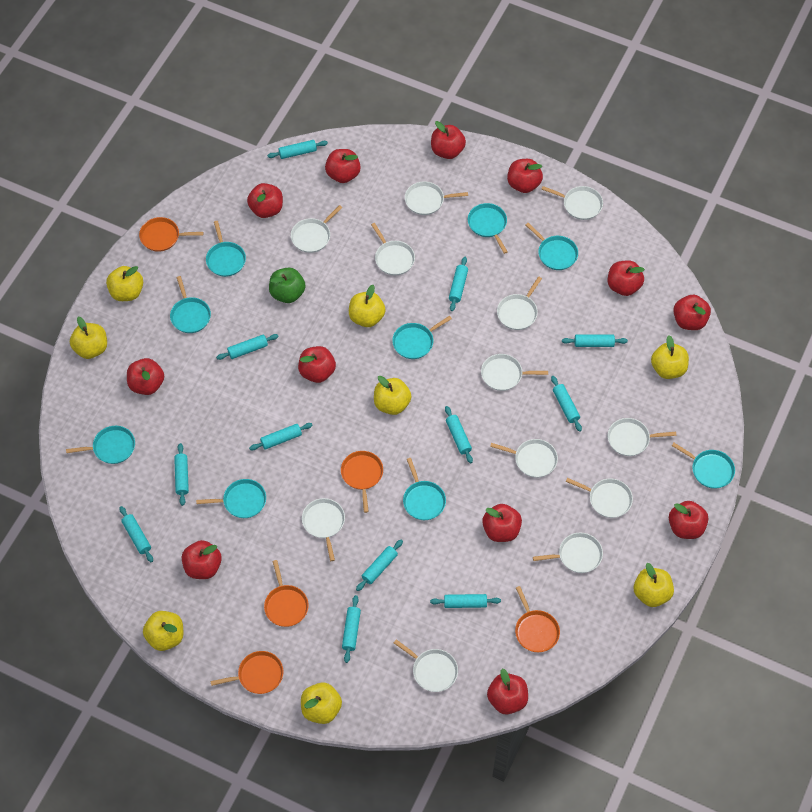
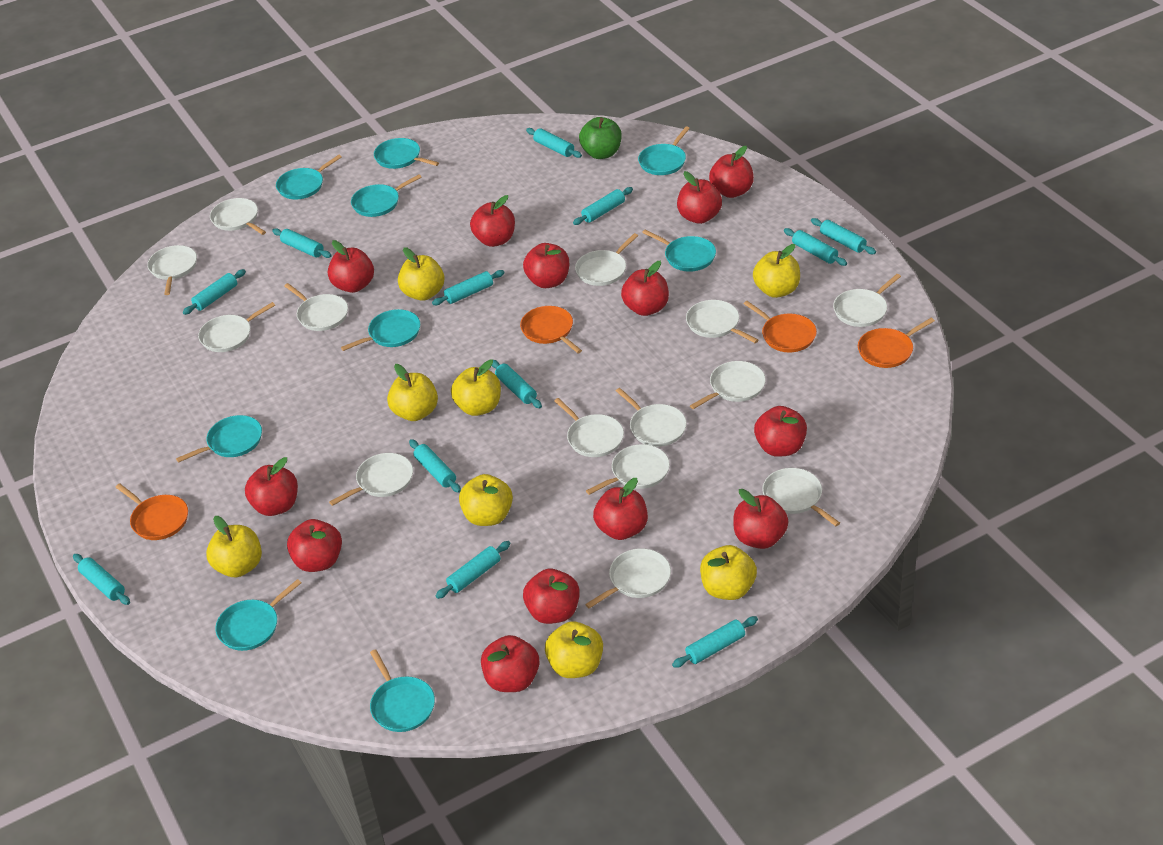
orange pan: [139,217,204,252] [211,651,283,694] [264,560,309,627] [341,451,383,513] [515,586,560,652] = 5 -> [115,483,188,540] [520,306,582,353] [744,301,817,352] [858,318,935,368] = 4
red apple: [127,358,164,395] [182,540,222,579] [247,183,283,218] [298,346,336,383] [325,149,361,183] [431,121,466,159] [482,504,522,542] [487,668,528,714] [507,159,543,193] [608,260,645,296] [669,501,708,539] [673,295,711,330] = 12 -> [245,457,298,516] [287,519,342,572] [328,240,374,293] [470,195,515,247] [481,635,540,692] [523,243,569,288] [523,569,580,624] [593,478,648,540] [621,261,669,316] [677,171,722,224] [709,146,754,198] [733,489,789,549] [754,406,807,457] = 13
white pan: [291,205,342,253] [302,498,345,561] [371,223,415,275] [394,639,458,692] [405,181,468,215] [481,354,548,391] [490,439,558,478] [497,276,542,330] [533,533,603,573] [541,186,603,220] [566,478,633,518] [608,418,676,456] = 12 -> [147,245,197,295] [198,302,275,352] [210,198,266,235] [284,283,348,331] [329,453,413,506] [554,398,624,457] [575,233,638,286] [585,548,671,609] [586,444,670,495] [616,388,687,447] [686,300,759,343] [690,361,766,409] [762,468,840,526] [833,274,901,327] = 14

